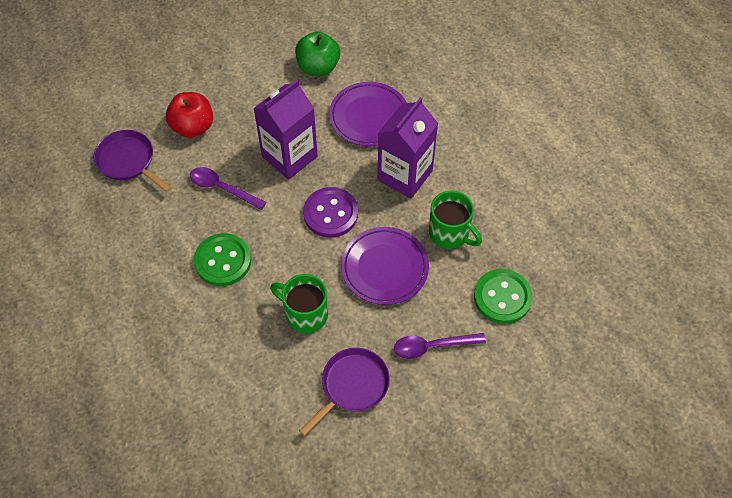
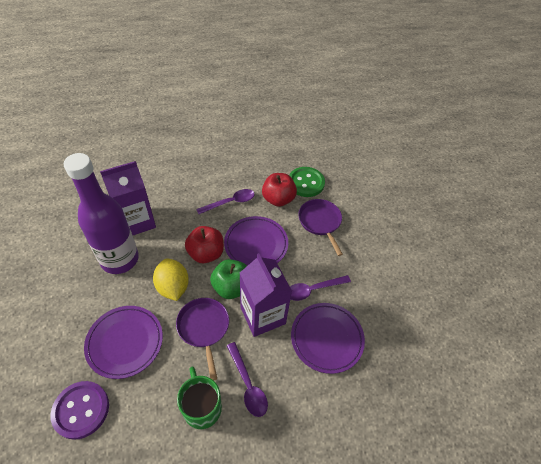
green button: [194,233,251,286] [474,269,533,324] = 2 -> [289,167,325,197] = 1
green mug: [270,274,328,334] [429,191,482,249] = 2 -> [177,366,222,429] = 1
purple bottle: none = 0 -> [64,153,139,274] = 1
purple plate: [329,82,407,146] [341,227,429,305] = 2 -> [84,306,163,379] [224,216,288,266] [291,303,365,374] = 3
purple spoon: [190,167,267,210] [394,333,486,359] = 2 -> [196,189,255,214] [227,342,268,417] [290,275,351,301] = 3
red apple: [166,92,213,138] = 1 -> [185,226,224,263] [262,173,297,207] = 2
yellow lemon: none = 0 -> [153,258,189,301] = 1

